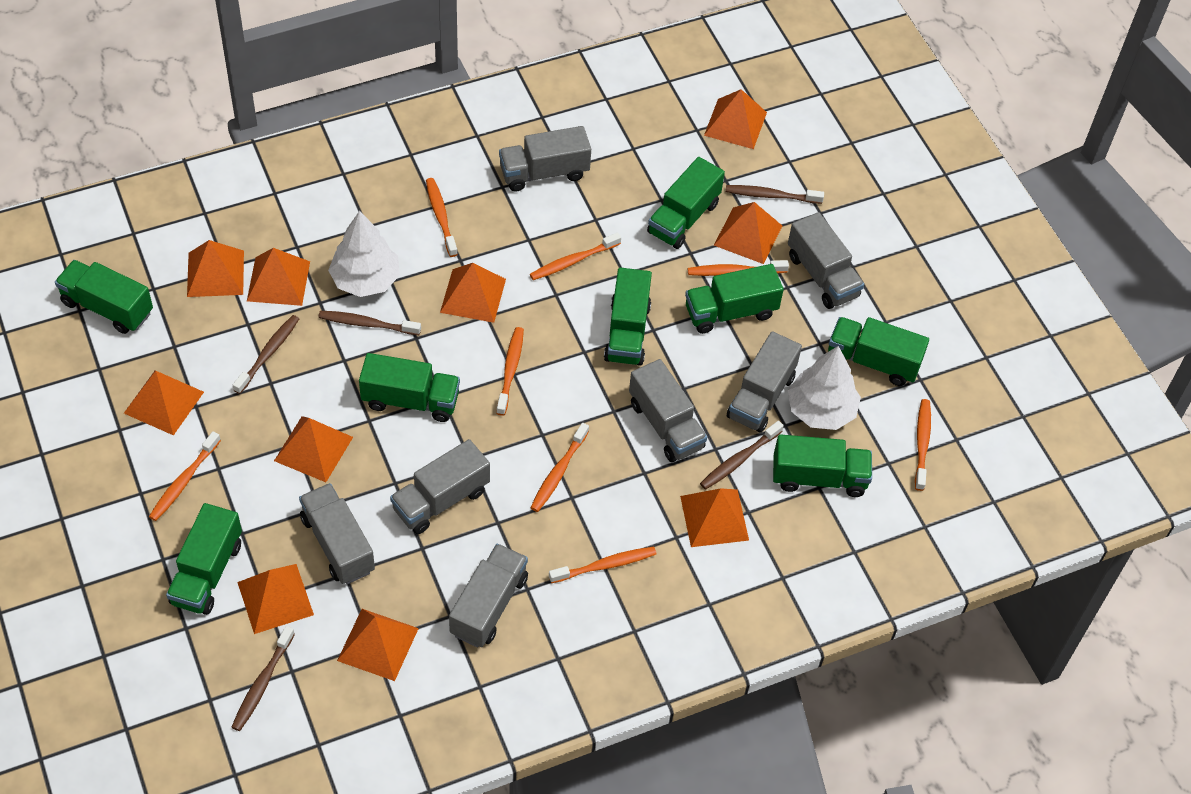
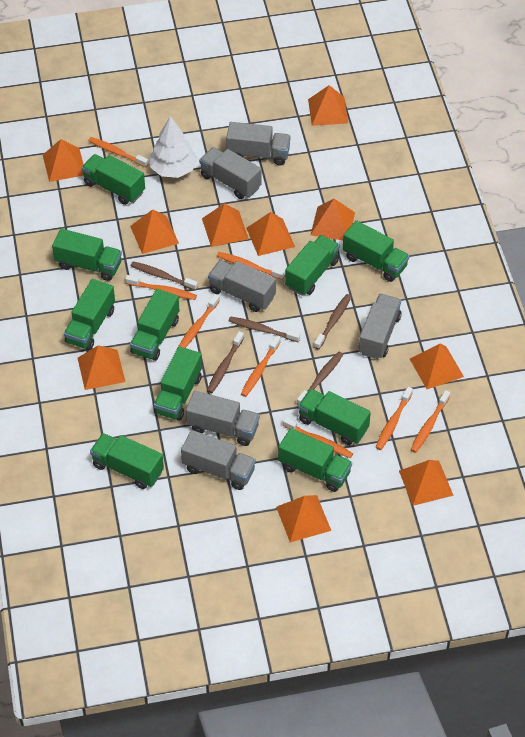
green truck: [55,260,153,334] [166,503,242,615] [359,353,460,422] [604,267,652,366] [647,157,725,249] [685,264,784,334] [773,434,872,497] [828,317,929,386] = 8 -> [52,229,122,281] [64,279,115,350] [81,154,145,205] [90,433,164,489] [130,289,179,361] [154,346,202,421] [278,428,352,492] [285,235,340,296] [298,389,371,445] [343,220,409,282] = 10
grey truck: [299,483,375,584] [390,439,490,534] [449,544,528,647] [499,126,591,192] [629,359,707,462] [727,331,802,433] [788,212,864,309] = 7 -> [181,430,256,490] [186,391,260,446] [199,147,262,199] [208,260,276,312] [226,122,291,166] [359,294,402,359] = 6
white tree: [328,211,400,297] [788,346,861,430] = 2 -> [150,116,198,178] = 1

